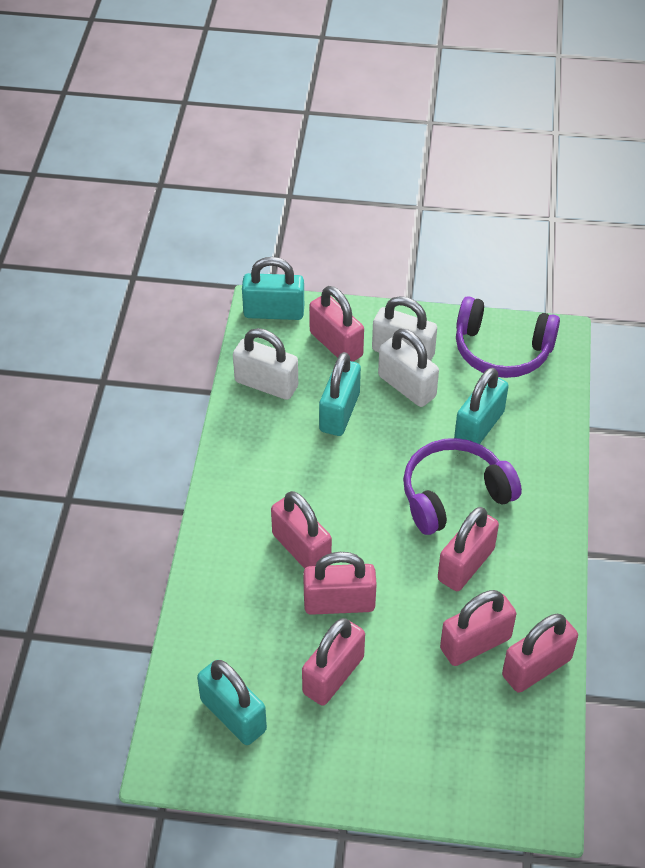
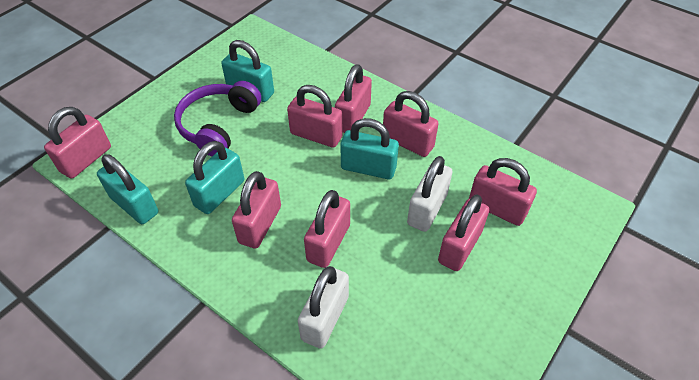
pink padlock: [271,491,332,569] [302,618,365,706] [303,552,377,615] [309,286,364,362] [438,507,499,591] [440,590,516,666] [502,614,578,693] = 7 -> [44,107,111,179] [232,171,281,249] [287,85,343,148] [304,190,350,268] [335,64,372,133] [383,91,439,157] [438,194,489,271] [469,158,537,226] = 8
purple headphones: [403,438,522,535] [456,296,560,378] = 2 -> [174,81,261,157] = 1
white padlock: [233,328,298,400] [372,296,437,361] [378,329,439,407] = 3 -> [298,266,349,349] [407,156,452,232] = 2

